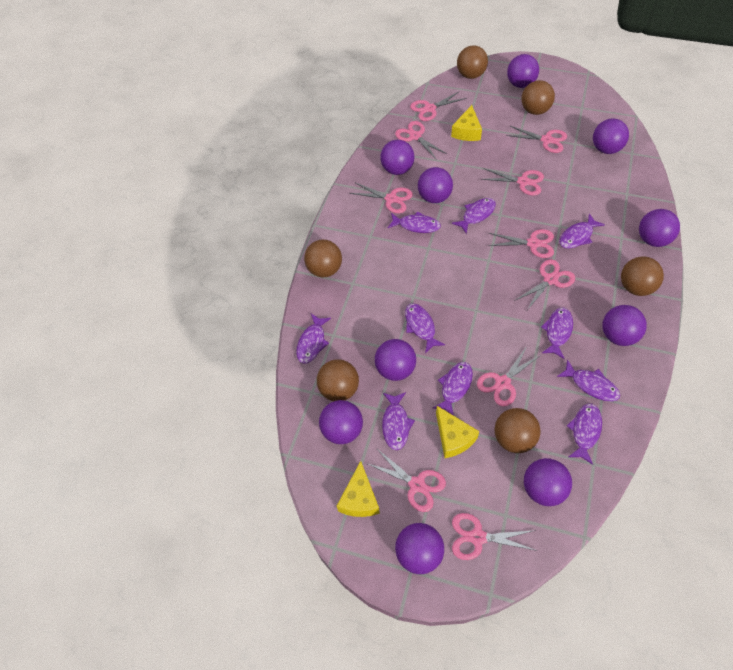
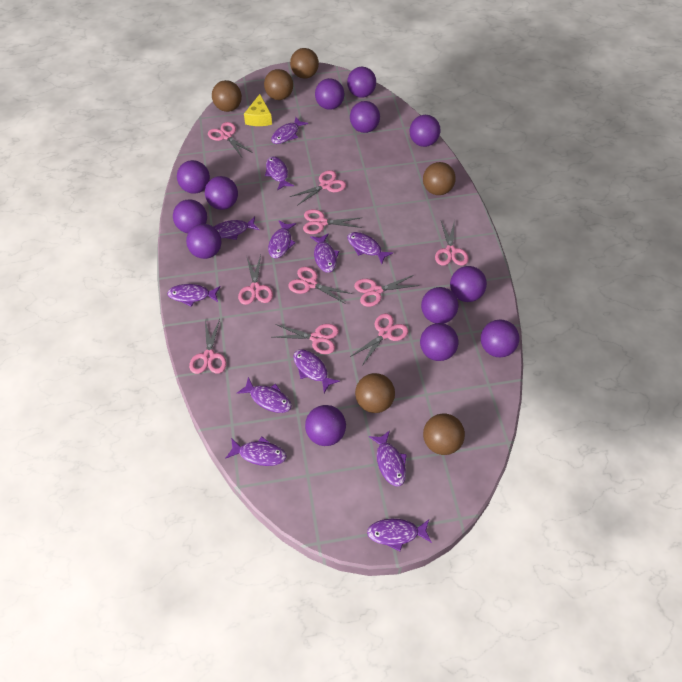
purple ball: [319,400,363,444] [375,339,416,381] [380,140,415,175] [395,523,444,574] [418,167,453,203] [507,54,539,88] [524,458,572,506] [593,118,629,154] [602,305,647,346] [639,209,680,247] = 10 -> [173,199,207,233] [177,160,210,194] [186,224,222,259] [205,176,238,210] [305,405,346,446] [315,78,344,110] [347,67,376,98] [350,101,380,133] [409,115,440,147] [420,323,458,361] [421,287,458,323] [450,266,487,302] [481,319,519,357] = 13
purple fish: [296,314,331,364] [382,392,415,450] [388,211,441,233] [405,303,445,353] [433,362,473,416] [452,198,496,234] [541,308,573,359] [557,359,620,402] [559,213,605,249] [567,403,602,465] = 10 -> [167,284,220,307] [214,217,259,240] [225,437,287,466] [237,377,292,413] [265,156,294,191] [268,221,296,258] [271,117,308,144] [293,349,340,393] [310,234,339,273] [347,232,393,264] [367,519,432,551] [369,430,407,487] = 12
yellow cheese: [337,461,380,517] [436,406,479,458] [451,105,482,141] = 3 -> [244,94,272,126] = 1

